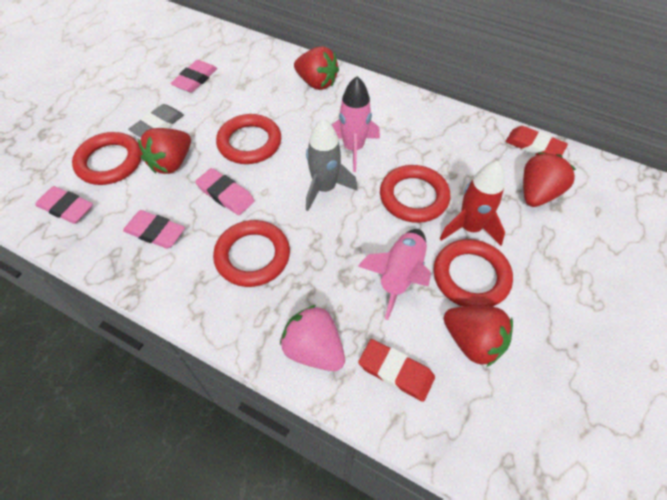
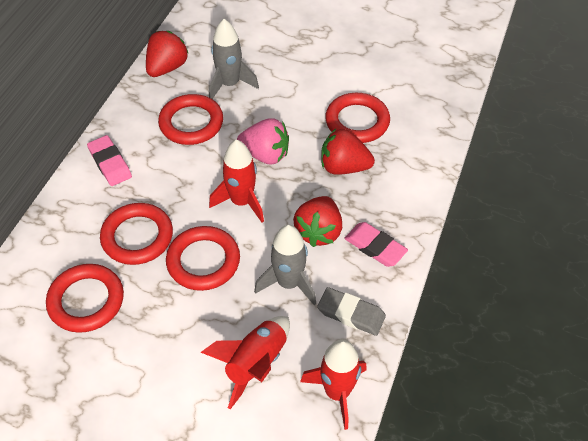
grey rocket: [306,118,357,211] = 1 -> [209,19,259,99] [254,225,316,305] = 2
pink eraser: [35,186,93,224] [123,210,185,249] [171,60,217,93] [195,168,255,215] = 4 -> [87,135,132,186] [344,222,408,267] = 2
pink rocket: [332,76,380,172] [358,229,431,320] = 2 -> none = 0
red eraser: [358,339,435,402] [505,126,568,156] = 2 -> none = 0
red rocket: [440,161,505,246] = 1 -> [201,316,290,409] [209,139,264,223] [300,339,367,430] = 3
red strawberry: [138,128,191,174] [294,46,339,90] [444,306,513,367] [523,152,576,207] = 4 -> [146,31,189,77] [293,196,342,247] [321,129,375,175] = 3

